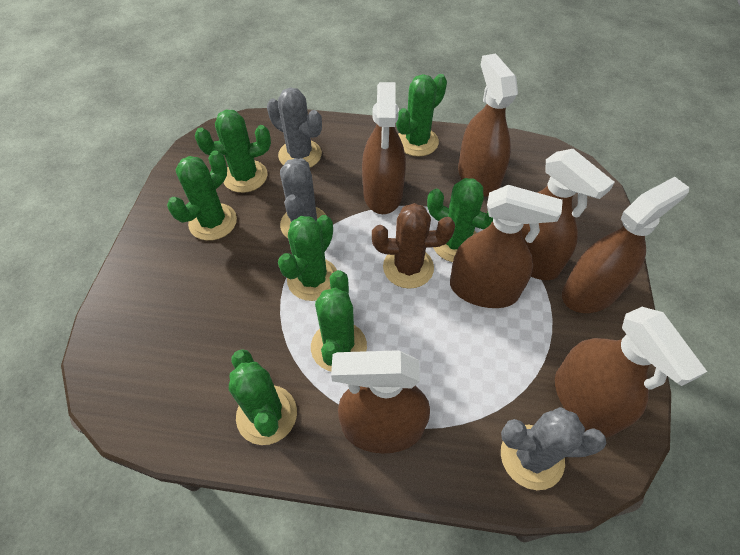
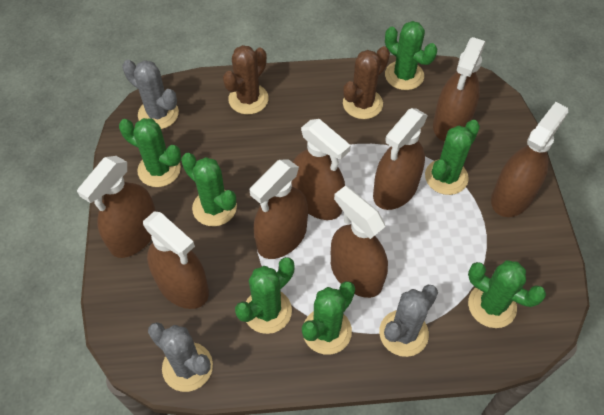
brown cactus: [372,203,455,289] = 1 -> [223,45,269,115] [343,46,390,119] = 2
brown spray bottle: [331,350,430,454] [362,82,406,214] [450,185,563,308] [458,53,518,197] [521,149,615,280] [555,307,707,438] [562,177,689,313] = 7 -> [77,156,156,258] [143,211,209,309] [250,159,308,259] [292,119,351,220] [331,186,388,298] [373,108,428,210] [433,37,486,141] [491,102,568,217] = 8

